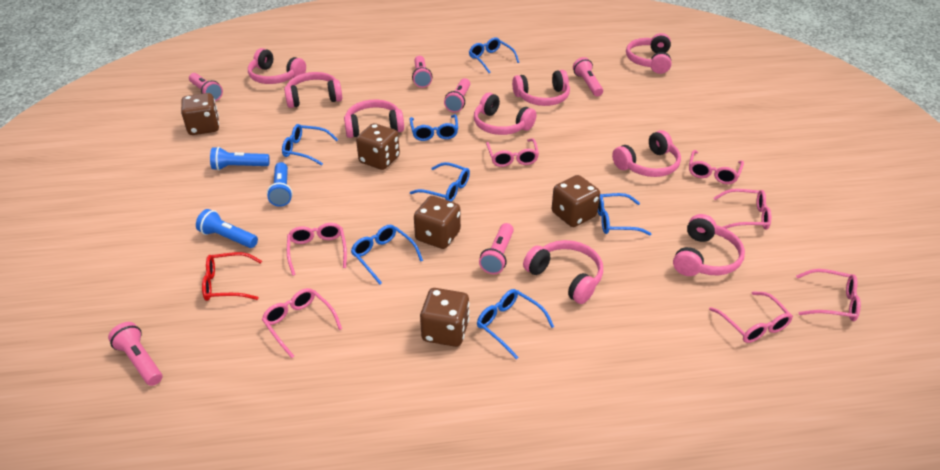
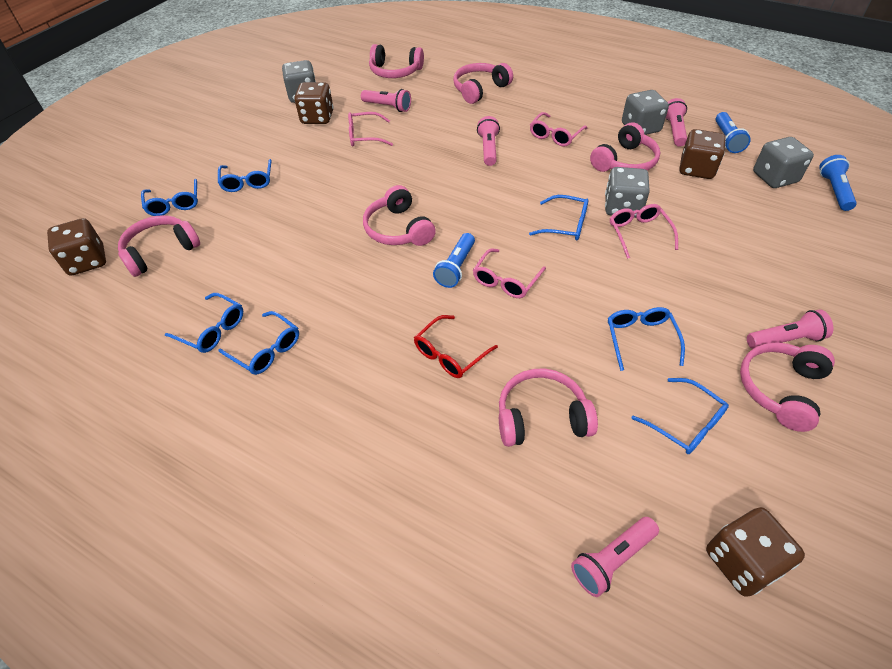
brown dice: [181,93,219,135] [356,123,400,170] [414,196,461,249] [420,288,470,347] [552,175,600,227] = 5 -> [47,218,106,276] [295,82,333,124] [680,129,726,179] [706,507,805,597] = 4
grey dice: none = 0 -> [282,60,316,103] [605,167,650,218] [622,90,669,135] [753,137,814,188] = 4
pink flashlight: [108,322,162,386] [189,73,223,101] [412,56,432,88] [444,78,470,112] [479,223,514,274] [573,57,603,96] = 6 -> [361,89,411,112] [477,116,500,166] [571,517,659,597] [665,98,687,147] [747,309,833,349] = 5
pink glasses: [262,288,342,358] [287,223,347,276] [486,138,539,167] [689,150,744,184] [709,291,793,343] [714,189,771,230] [796,269,861,321] = 7 -> [348,112,393,146] [473,248,546,298] [530,112,588,147] [610,204,678,259] = 4
pink headphones: [248,48,306,84] [284,72,342,108] [344,99,404,138] [474,93,536,135] [512,70,570,106] [523,240,603,304] [612,130,681,177] [626,33,671,74] [673,214,745,276] = 9 -> [118,215,200,277] [363,185,436,246] [369,44,424,78] [453,63,513,104] [499,369,598,447] [590,123,660,172] [740,342,835,432] = 7

